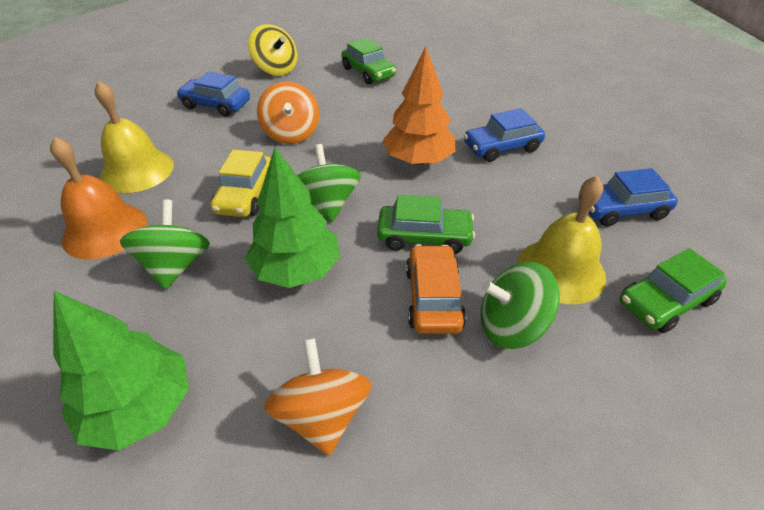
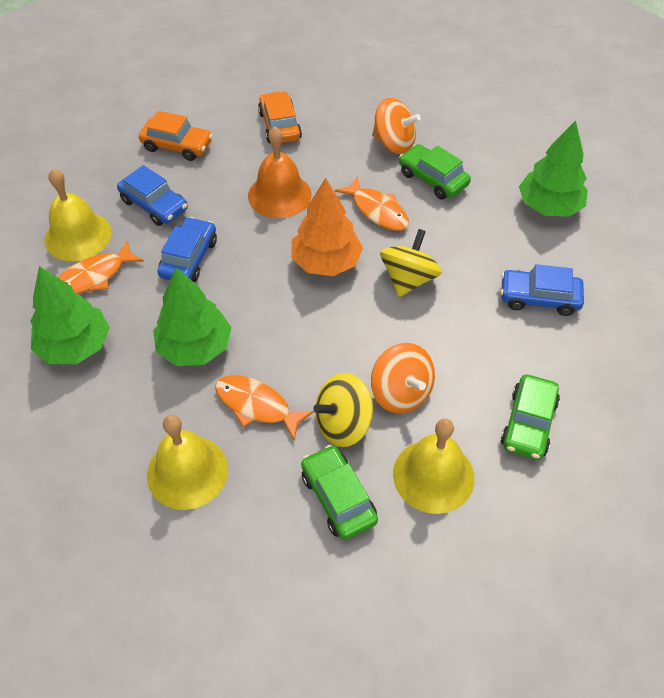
green spinning top: [120,200,210,289] [297,144,361,222] [481,262,560,349] = 3 -> none = 0
green tree: [53,291,189,450] [245,148,341,288] = 2 -> [30,266,110,364] [153,268,231,366] [519,120,588,217] = 3
orange car: [406,245,466,334] = 1 -> [139,111,213,161] [258,91,302,143] = 2
orange fish: none = 0 -> [58,241,144,294] [215,375,314,440] [335,176,409,231] = 3
yellow bell: [95,81,174,193] [517,176,606,304] = 2 -> [44,169,112,261] [147,415,228,510] [393,419,474,514] = 3
yellow car: [210,150,271,217] = 1 -> none = 0
yellow spinning top: [248,24,297,76] = 1 -> [313,373,373,447] [380,229,442,297] = 2

